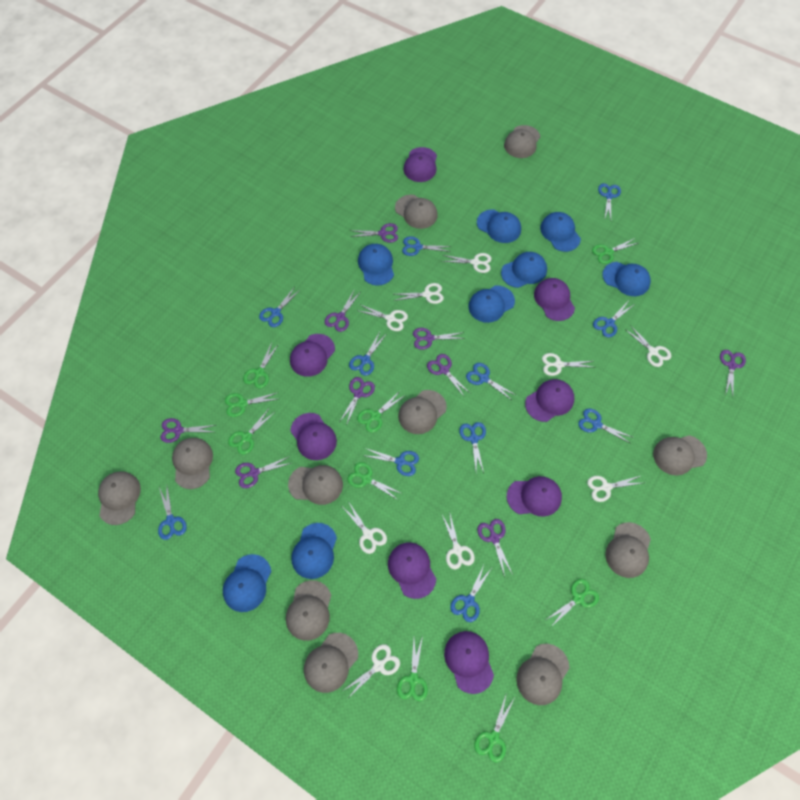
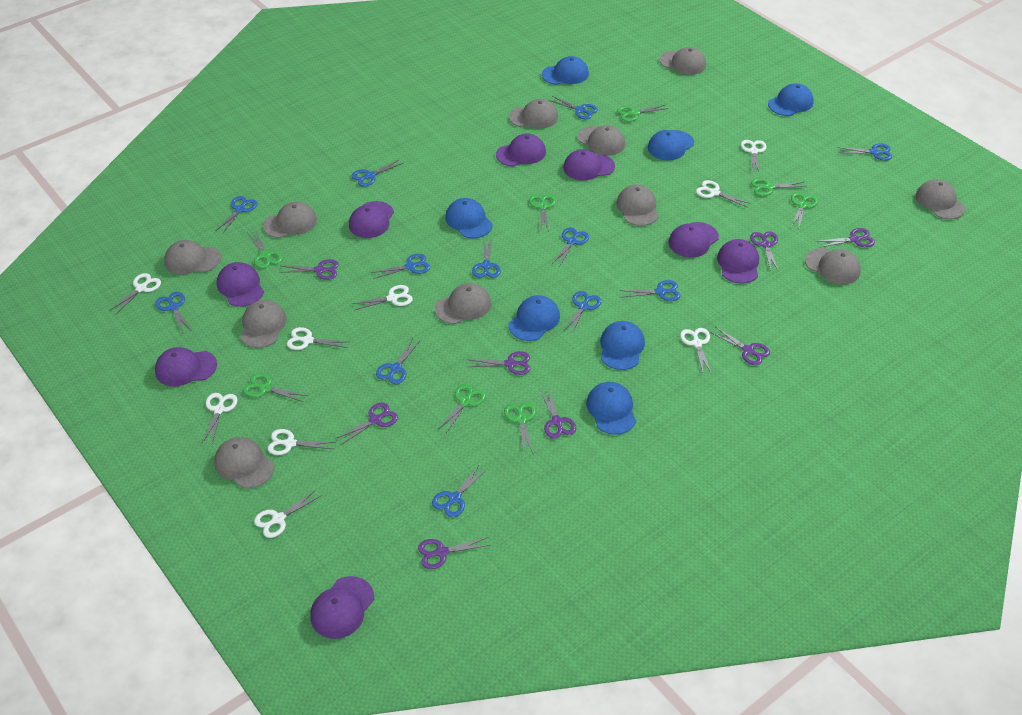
blue cap: [223,554,271,612] [291,523,337,579] [358,244,394,286] [468,285,515,323] [477,209,521,243] [501,252,547,288] [540,212,581,252] [602,262,651,296] = 8 -> [445,198,493,238] [508,295,560,341] [542,56,589,85] [586,382,636,435] [600,321,645,370] [648,130,694,160] [768,83,814,116] = 7
blue scissors: [158,487,187,540] [259,288,300,327] [349,332,385,376] [362,448,419,476] [402,236,451,256] [450,565,491,622] [459,422,486,473] [466,363,517,399] [578,409,634,444] [593,302,635,337] [598,183,621,220] = 11 -> [155,292,191,333] [216,196,257,234] [352,159,403,187] [371,254,430,279] [376,338,421,384] [432,465,487,517] [472,238,501,278] [548,96,598,119] [553,227,589,265] [563,291,601,335] [620,280,681,301] [838,144,892,160] = 12
green scissors: [225,393,277,417] [228,409,275,455] [243,343,279,388] [347,462,403,500] [357,391,406,432] [397,636,428,701] [474,695,514,762] [547,579,599,628] [592,238,638,264] = 9 -> [243,373,307,402] [248,230,282,269] [438,384,486,433] [504,402,536,453] [529,194,556,232] [617,105,669,122] [751,178,807,196] [791,192,818,227] = 8
purple scissors: [160,418,216,443] [235,456,291,488] [325,291,360,332] [340,377,375,426] [350,223,398,243] [413,328,465,350] [427,354,471,396] [477,519,513,577] [720,350,746,396] = 9 -> [279,259,339,280] [335,403,398,445] [418,537,490,569] [467,351,530,375] [539,387,576,438] [710,327,770,365] [750,231,779,271] [819,228,875,248] = 8

